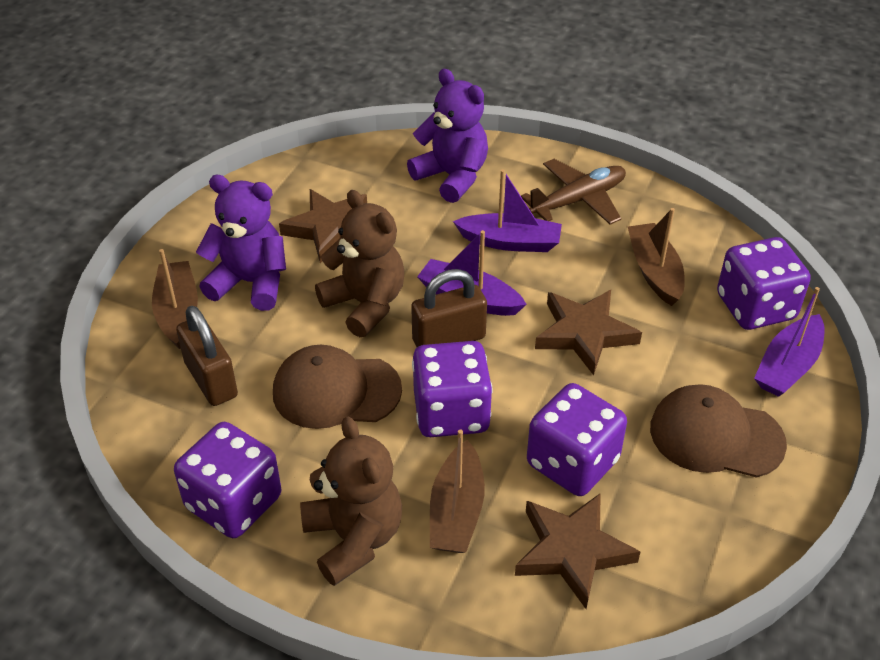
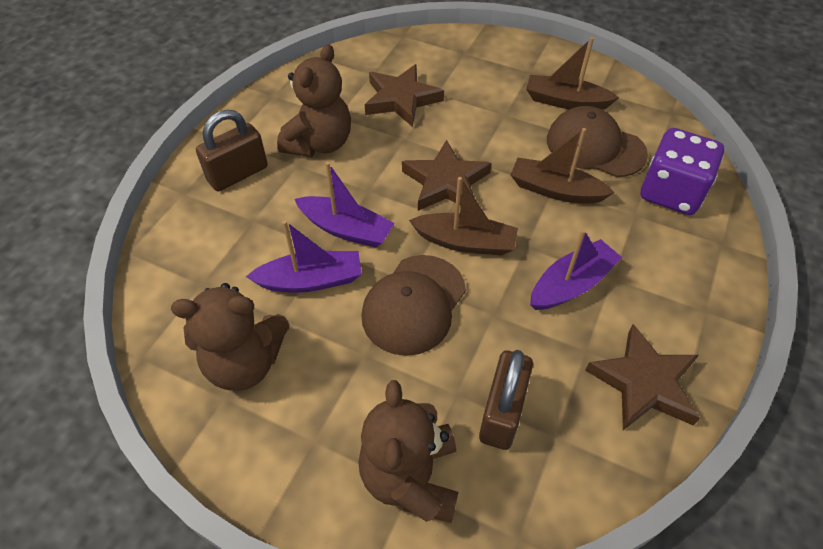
brown plane: [521,159,626,225] = 1 -> none = 0
brown teddy bear: [300,417,402,586] [315,190,404,337] = 2 -> [171,283,289,391] [277,44,351,157] [358,380,458,523] = 3
purple dice: [174,422,281,538] [412,341,493,437] [527,383,627,496] [717,237,811,330] = 4 -> [641,128,724,215] = 1
purple teddy bear: [196,175,286,311] [407,69,488,203] = 2 -> none = 0

